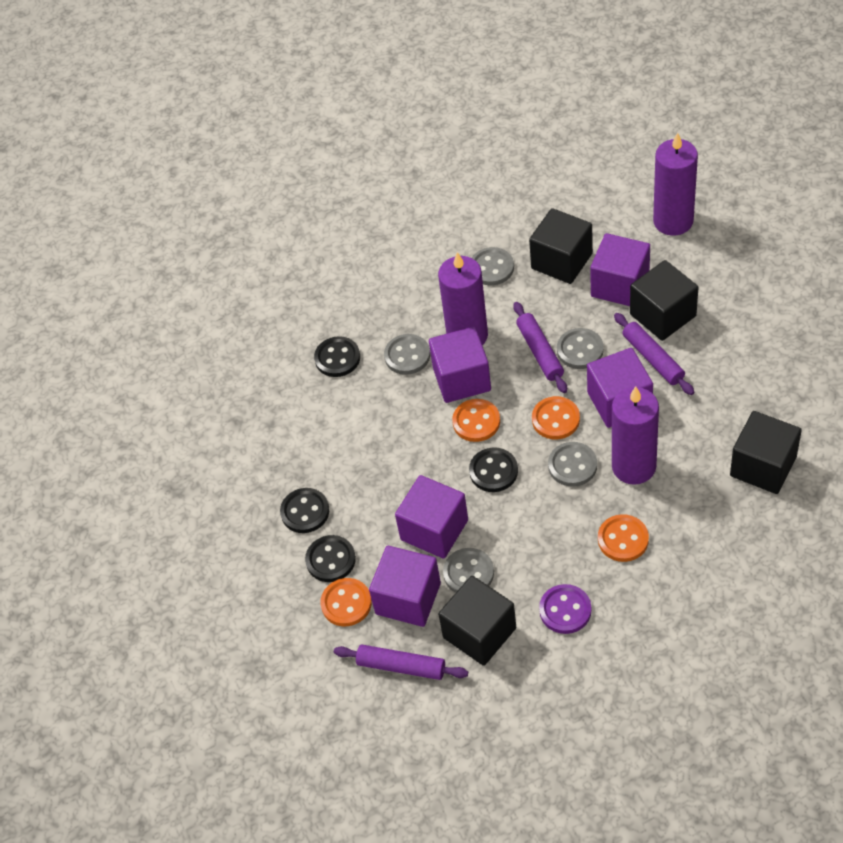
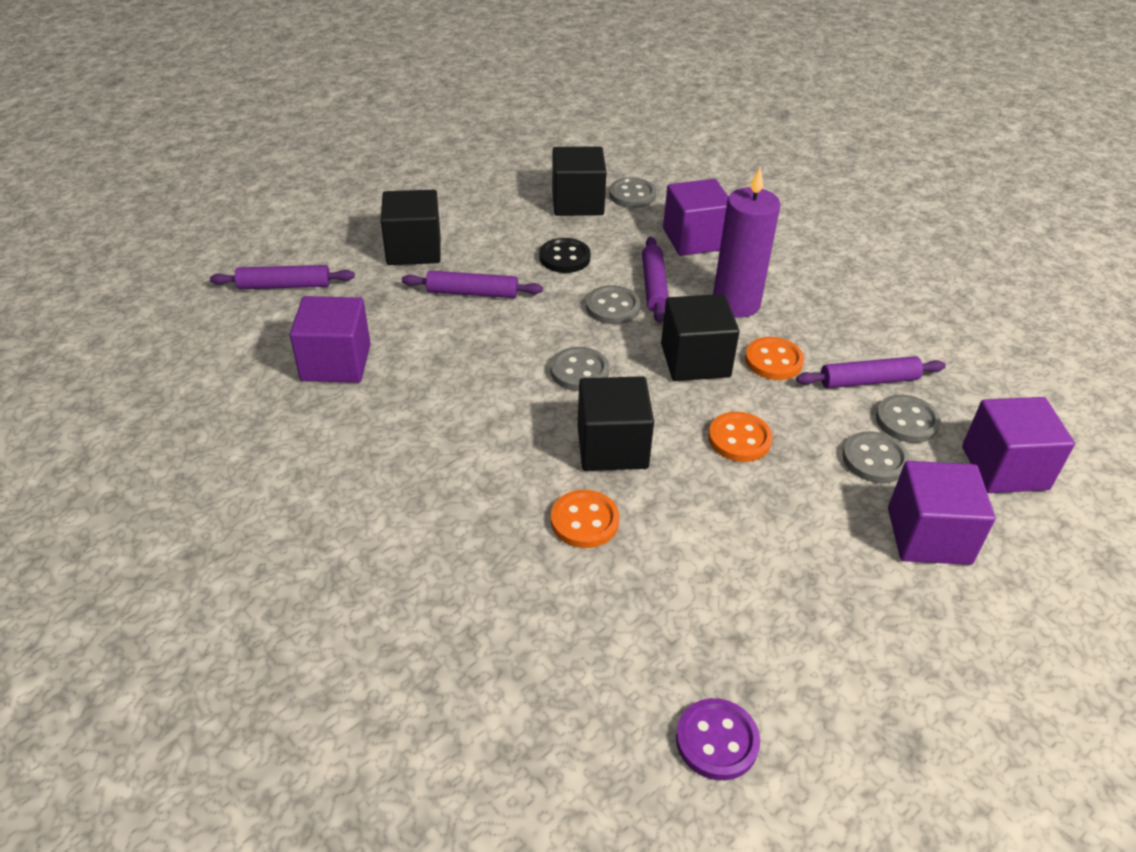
black button: [280,488,329,533] [305,535,356,582] [314,336,360,377] [469,448,518,492] = 4 -> [539,238,591,273] = 1
orange button: [320,578,372,626] [452,399,500,442] [532,396,580,439] [598,514,649,562] = 4 -> [551,490,619,548] [708,412,772,462] [745,337,804,380] = 3
purple candle: [438,252,488,345] [612,386,659,485] [653,132,698,236] = 3 -> [713,167,781,318] = 1
purple cube: [369,546,441,627] [395,475,468,559] [429,327,491,403] [587,348,653,428] [590,233,650,306] = 5 -> [290,296,371,383] [663,179,728,256] [888,461,995,565] [962,397,1075,493] = 4
purple rolling pin: [334,645,468,680] [513,302,567,393] [614,313,694,395] = 3 -> [210,265,355,289] [402,271,543,298] [642,237,668,323] [796,356,946,388] = 4

